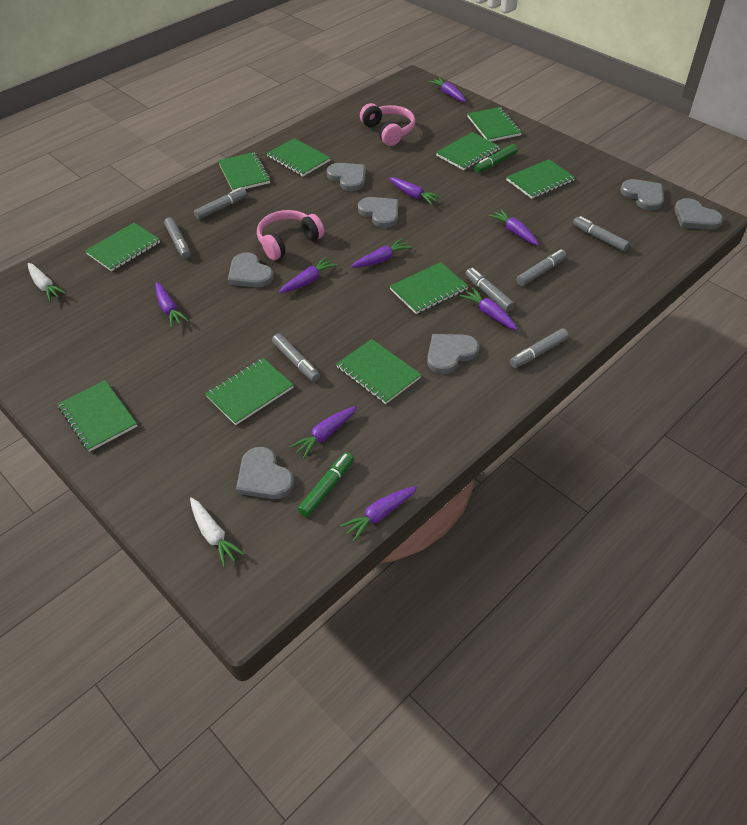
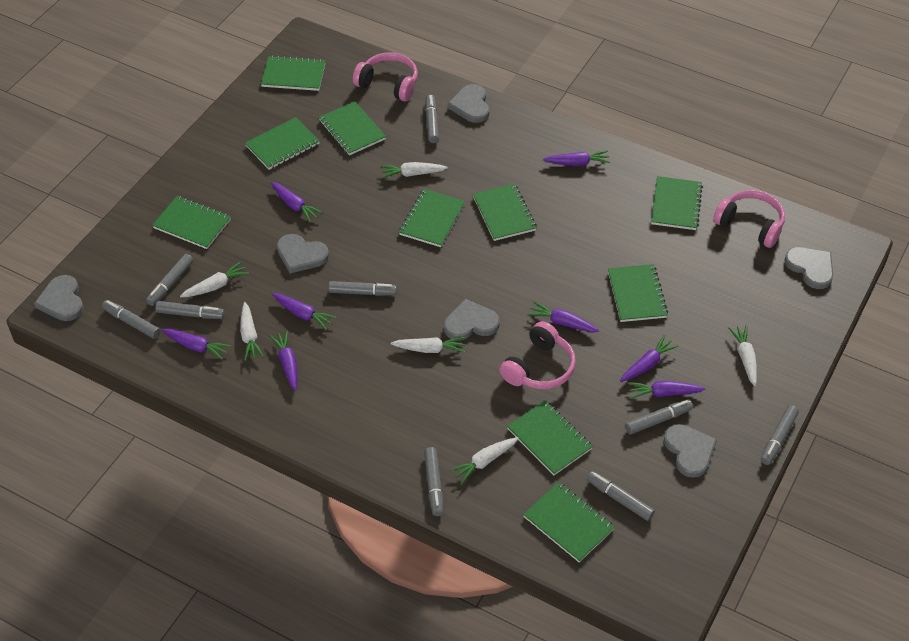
green marker: [298,452,354,517] [474,144,518,173] = 2 -> none = 0
grey heart: [228,252,273,287] [236,447,294,499] [327,163,365,191] [358,197,398,228] [427,334,479,374] [620,179,664,210] [674,198,723,230] = 7 -> [34,275,84,321] [277,234,329,273] [444,299,500,340] [447,84,490,123] [664,424,717,478] [784,247,833,289] = 6
grey marker: [164,217,190,259] [194,188,247,220] [272,334,320,382] [465,268,515,312] [510,328,569,368] [517,249,567,286] [573,216,630,252] = 7 -> [102,300,160,339] [146,254,193,306] [155,301,225,319] [328,281,397,296] [424,447,444,516] [425,95,439,143] [587,471,655,521] [625,399,693,435] [761,405,799,465] = 9
pink headphones: [257,210,324,260] [360,103,415,146] = 2 -> [353,52,418,101] [499,321,576,389] [713,190,785,248] = 3
purple carrot: [156,282,189,328] [279,257,337,293] [290,406,357,459] [340,486,417,542] [351,238,412,268] [389,177,441,205] [429,78,466,102] [460,287,517,330] [489,209,539,245] = 9 -> [162,329,231,360] [269,330,297,391] [271,182,323,222] [272,293,337,330] [527,301,599,332] [543,150,610,166] [620,335,679,382] [628,381,705,399] = 8
white carrot: [28,263,66,301] [190,498,245,567] = 2 -> [180,261,249,298] [240,302,264,361] [380,162,448,178] [391,337,465,353] [449,437,519,484] [728,325,757,386] = 6

